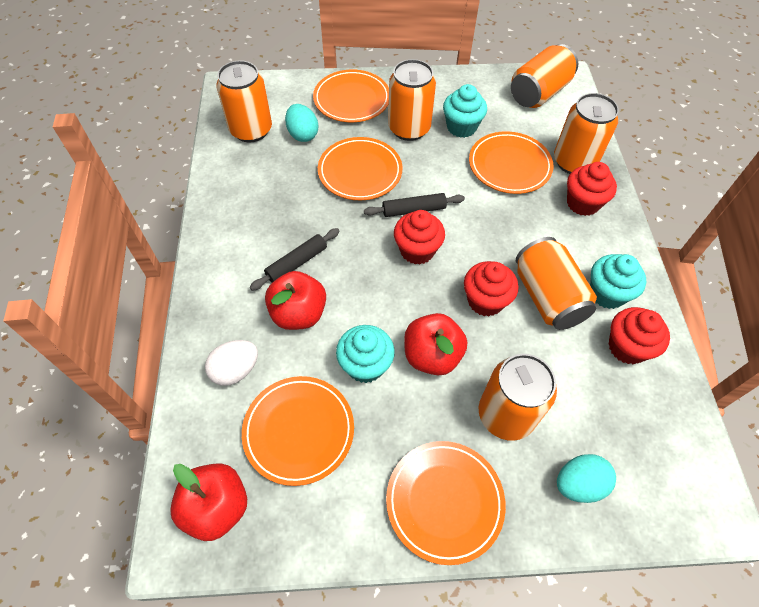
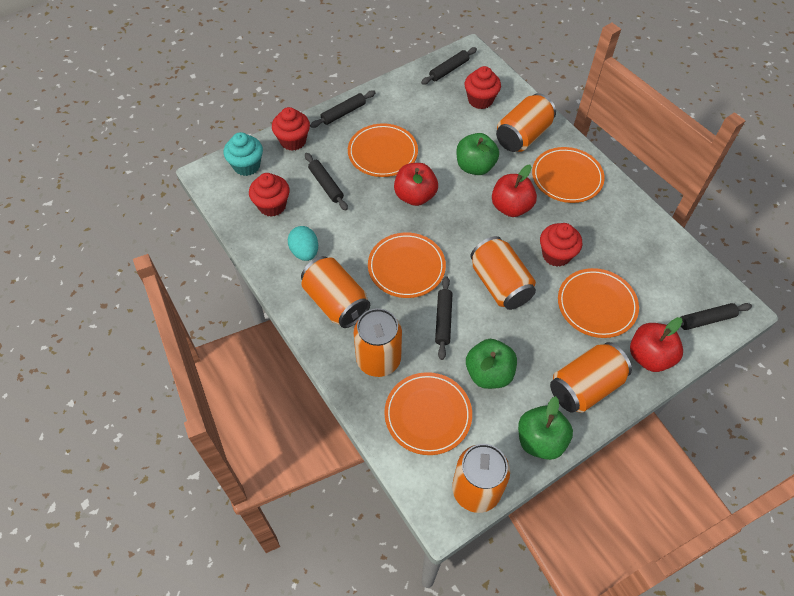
black rolling pin: [250,228,340,291] [364,193,465,217] = 2 -> [305,153,348,211] [310,91,376,128] [421,47,477,85] [435,276,453,360] [667,303,752,330] = 5
green apple: none = 0 -> [456,133,499,175] [466,339,517,389] [518,396,573,460] = 3
turquoise cupcake: [336,325,395,383] [443,84,487,138] [590,254,646,309] = 3 -> [224,132,263,176] = 1
turquoise egg: [285,104,319,142] [557,454,616,503] = 2 -> [288,226,318,261] = 1
white egg: [205,340,258,386] = 1 -> none = 0

